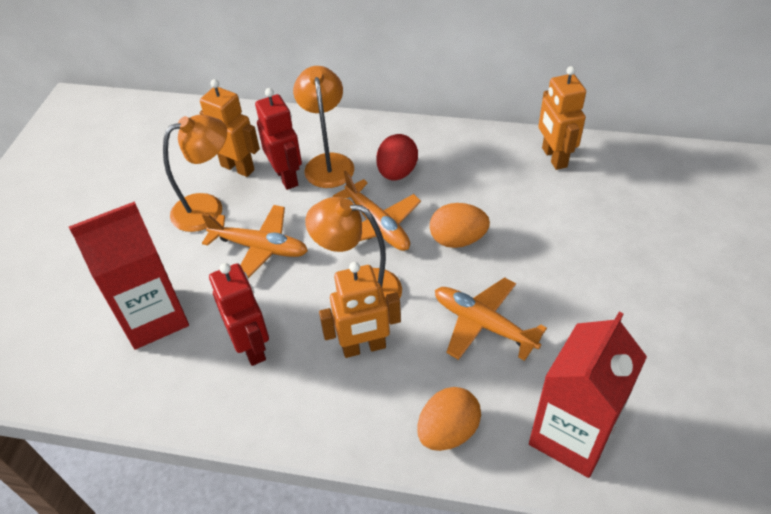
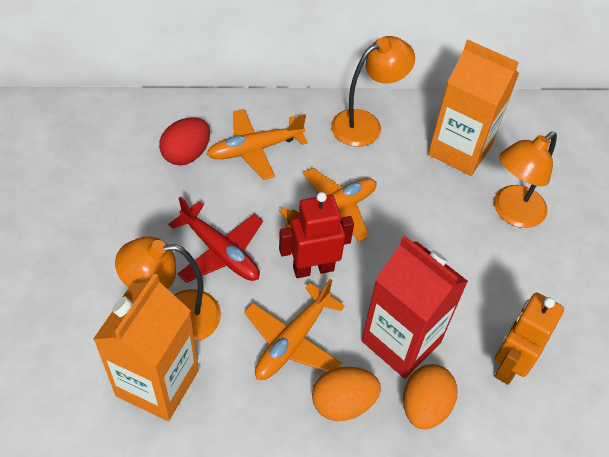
orange carton: none = 0 -> [93,273,199,421] [428,39,519,176] = 2
orange robot: [200,79,260,177] [319,262,401,358] [538,66,586,170] = 3 -> [495,292,564,385] = 1
red carton: [69,201,189,349] [529,312,647,478] = 2 -> [361,236,468,379] = 1
red plane: none = 0 -> [168,196,263,283] = 1
red robot: [209,263,269,366] [255,88,302,190] = 2 -> [279,192,354,278] = 1

